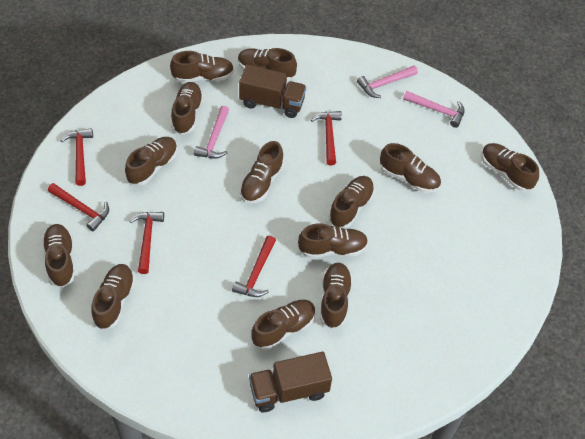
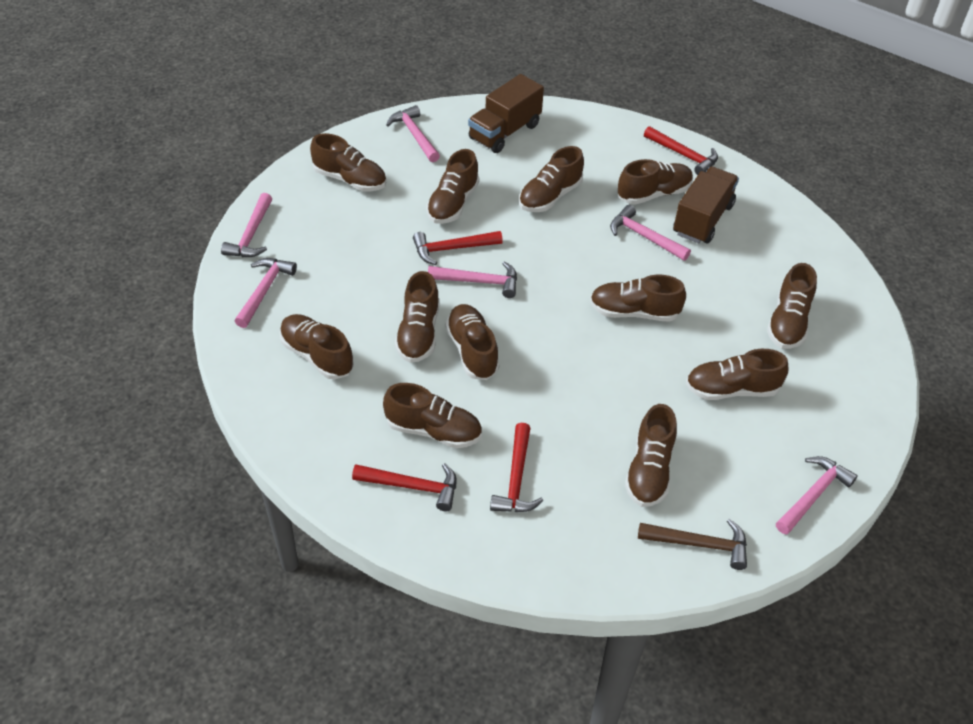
brown hammer: none = 0 -> [638,519,747,570] = 1
brown shoe: [42,224,75,287] [92,264,135,330] [125,137,178,186] [170,51,234,83] [171,82,203,135] [238,48,297,81] [240,141,284,204] [251,300,316,350] [298,224,368,258] [320,263,353,329] [329,176,375,228] [380,143,441,193] [481,143,539,192] = 13 -> [280,314,354,379] [310,133,386,192] [383,383,482,448] [395,271,439,363] [426,149,479,224] [445,304,499,380] [519,146,584,212] [590,275,686,322] [618,159,693,205] [625,404,677,507] [686,349,788,400] [767,263,817,349] = 12
pink hammer: [194,106,229,159] [357,66,418,98] [403,91,465,128] = 3 -> [221,193,272,257] [235,258,297,328] [386,105,440,162] [428,261,517,298] [610,205,691,261] [776,456,858,535] = 6
red hammer: [48,183,109,231] [60,128,93,186] [129,212,164,274] [232,236,276,297] [311,111,342,165] = 5 -> [352,463,457,511] [413,231,503,265] [490,423,543,512] [644,126,718,175] = 4

